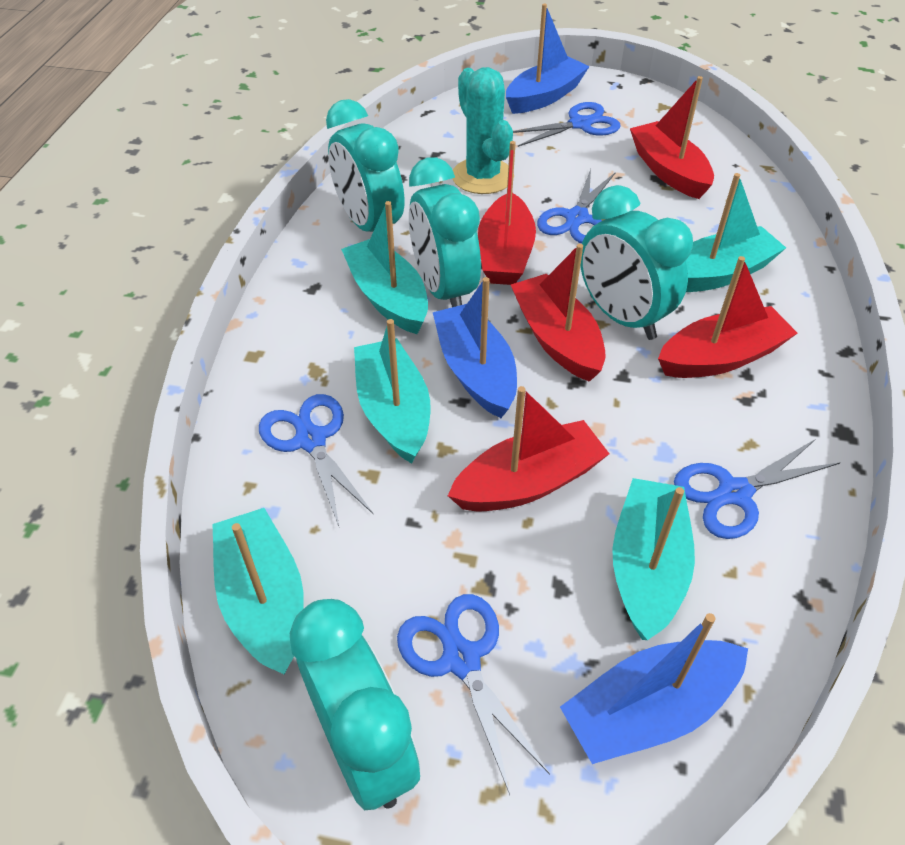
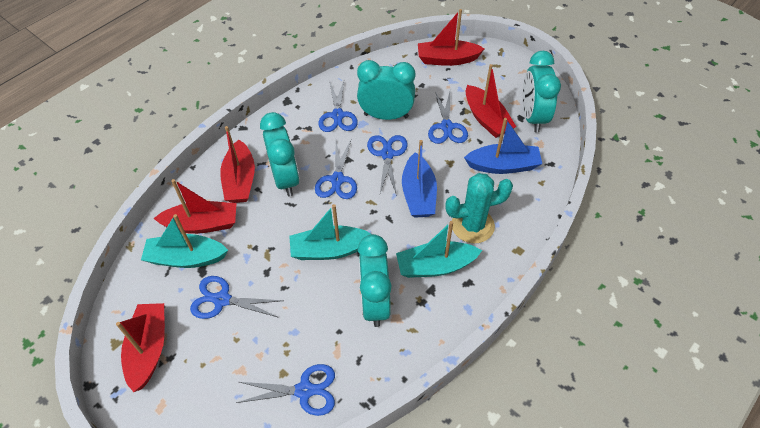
blue boat: [433,277,517,418] [506,4,590,114] [560,613,748,764] = 3 -> [402,140,437,218] [464,118,542,174] = 2
blue scissors: [259,394,374,526] [397,594,550,794] [513,102,621,147] [537,169,615,243] [674,440,841,539] = 5 -> [190,276,284,319] [236,364,335,416] [315,138,357,199] [318,81,358,132] [367,135,408,196] [428,91,468,144] = 6
turquoise boat: [212,508,304,674] [341,201,428,334] [354,319,430,464] [612,478,695,640] [686,173,786,292] = 5 -> [141,214,228,268] [289,204,371,260] [396,221,482,278] = 3

